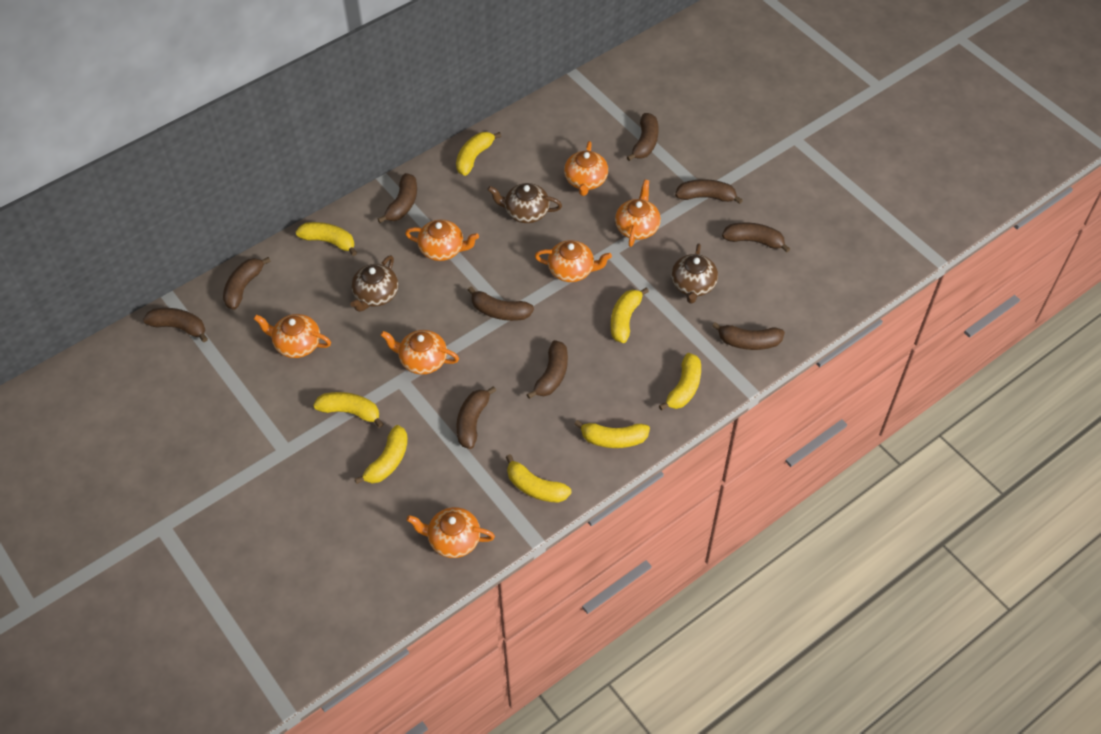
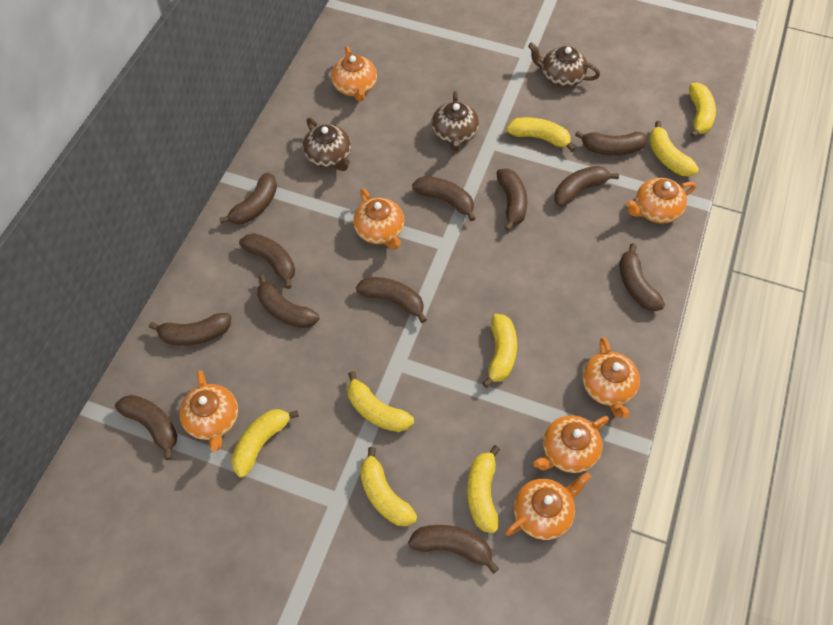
brown banana: [143,308,208,342] [223,257,271,310] [378,173,417,223] [456,386,496,449] [468,286,534,321] [527,340,568,399] [627,113,659,161] [675,179,743,204] [712,322,785,350] [722,222,790,252] = 10 -> [115,395,178,460] [149,313,231,346] [219,173,277,224] [239,233,295,289] [257,275,319,328] [356,277,427,323] [408,525,499,574] [412,176,476,221] [496,168,527,231] [554,166,619,207] [575,131,647,155] [619,243,665,312] = 12

